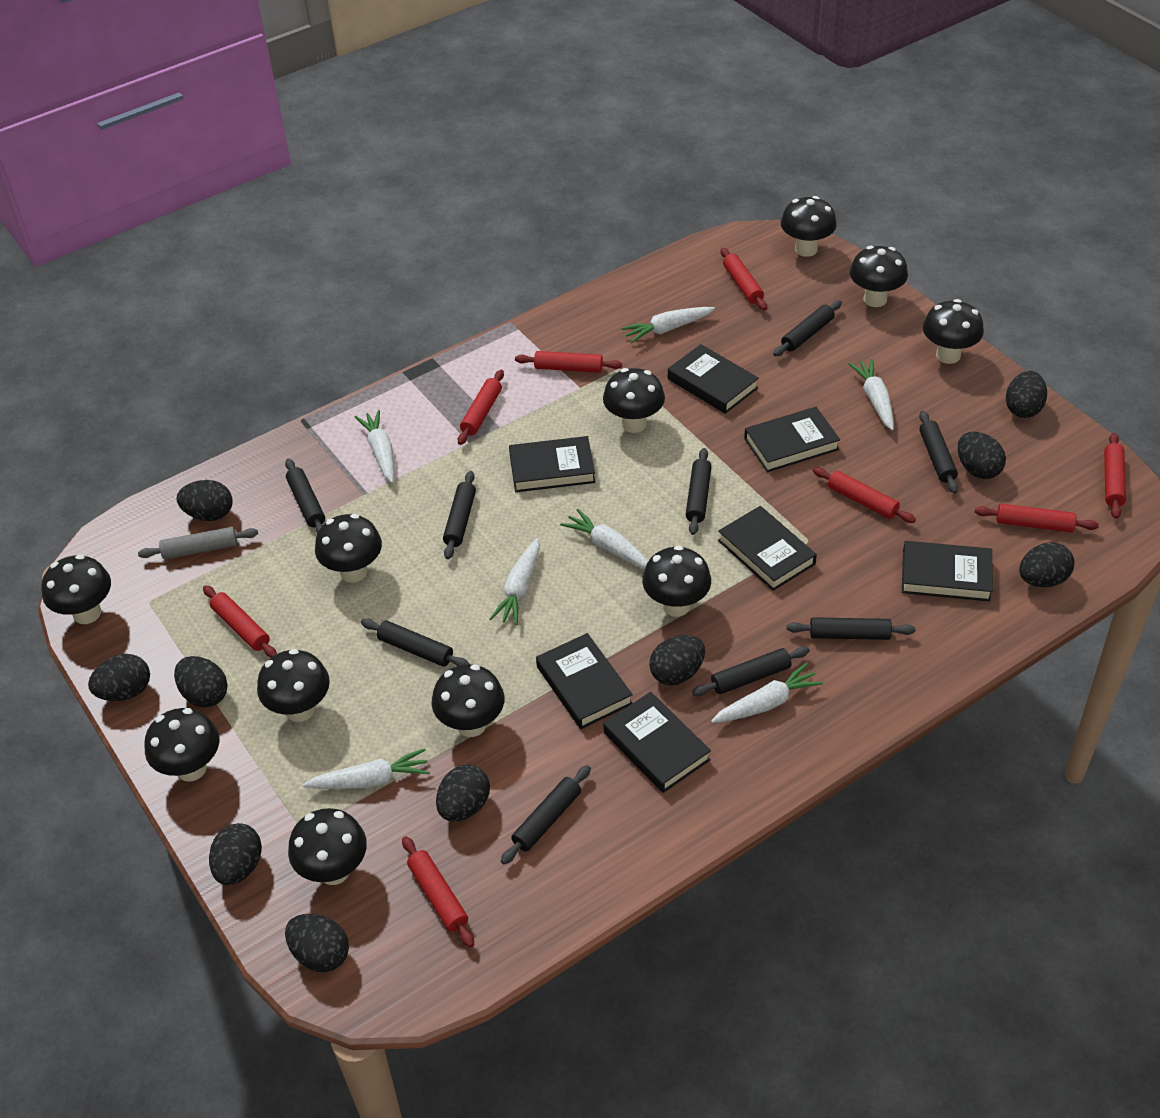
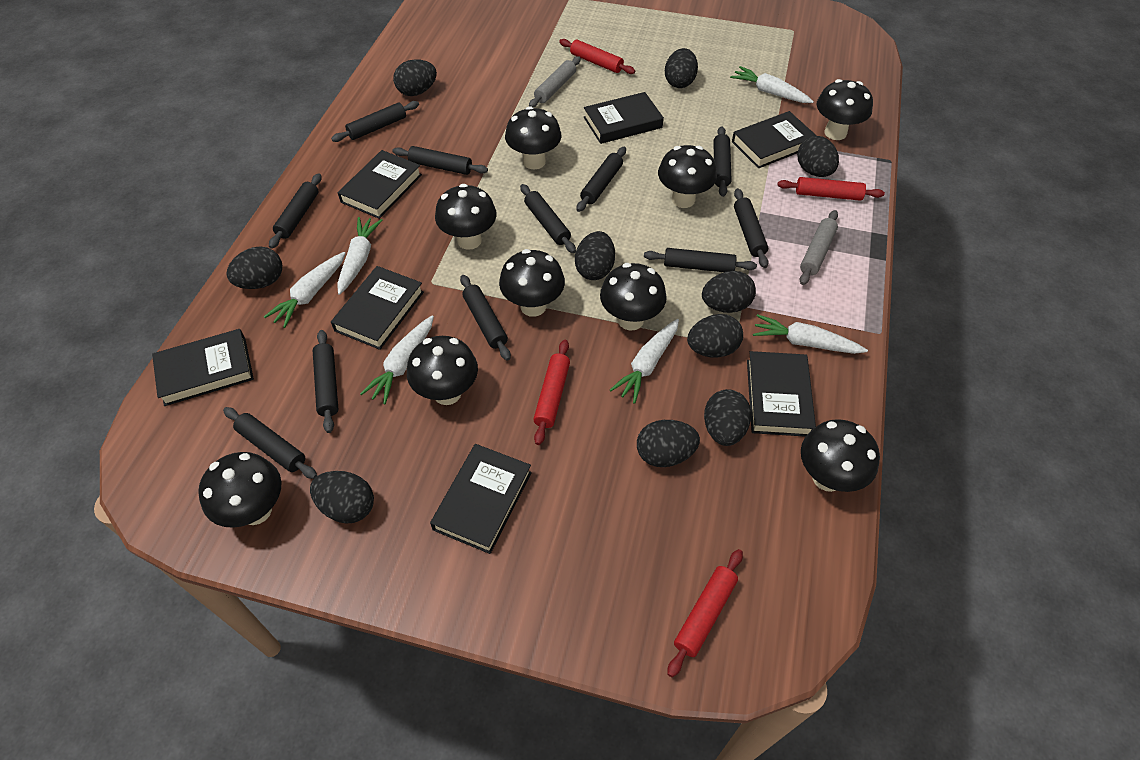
black mushroom: [41,554,111,624] [144,708,219,781] [257,649,330,722] [288,808,367,885] [315,514,382,583] [431,664,505,737] [603,368,665,433] [642,545,711,617] [781,196,837,257] [850,246,908,307] [923,299,984,364] = 11 -> [198,452,281,528] [407,336,478,405] [435,184,496,250] [499,249,565,317] [505,106,561,170] [600,263,667,330] [658,145,717,208] [801,419,880,492] [817,79,873,140] = 9
black rolling pin: [285,459,325,533] [361,619,469,667] [443,471,476,559] [501,765,591,865] [686,448,712,535] [692,646,810,696] [773,300,842,356] [787,617,915,640] [919,411,958,494] = 9 -> [223,407,317,479] [269,173,322,249] [313,330,338,433] [331,101,419,142] [392,146,488,175] [460,275,511,361] [520,184,576,253] [577,147,626,212] [644,248,757,272] [714,126,731,197] [734,188,768,268] = 11
grey rolling pin: [138,527,258,559] = 1 -> [529,56,581,108] [800,210,838,285] = 2
red rolling pin: [203,585,277,658] [402,836,474,947] [458,370,504,445] [515,351,622,373] [721,248,767,311] [813,467,916,523] [975,504,1099,533] [1104,433,1126,519] = 8 -> [533,340,570,445] [559,39,635,74] [667,549,743,677] [777,177,885,201] = 4
white carrot: [303,748,430,789] [355,410,394,483] [490,538,540,625] [560,509,649,569] [621,307,715,343] [711,662,823,723] [848,359,894,430] = 7 -> [264,252,346,328] [337,217,382,295] [360,315,434,405] [610,319,679,404] [730,66,814,103] [753,314,868,354] = 6

